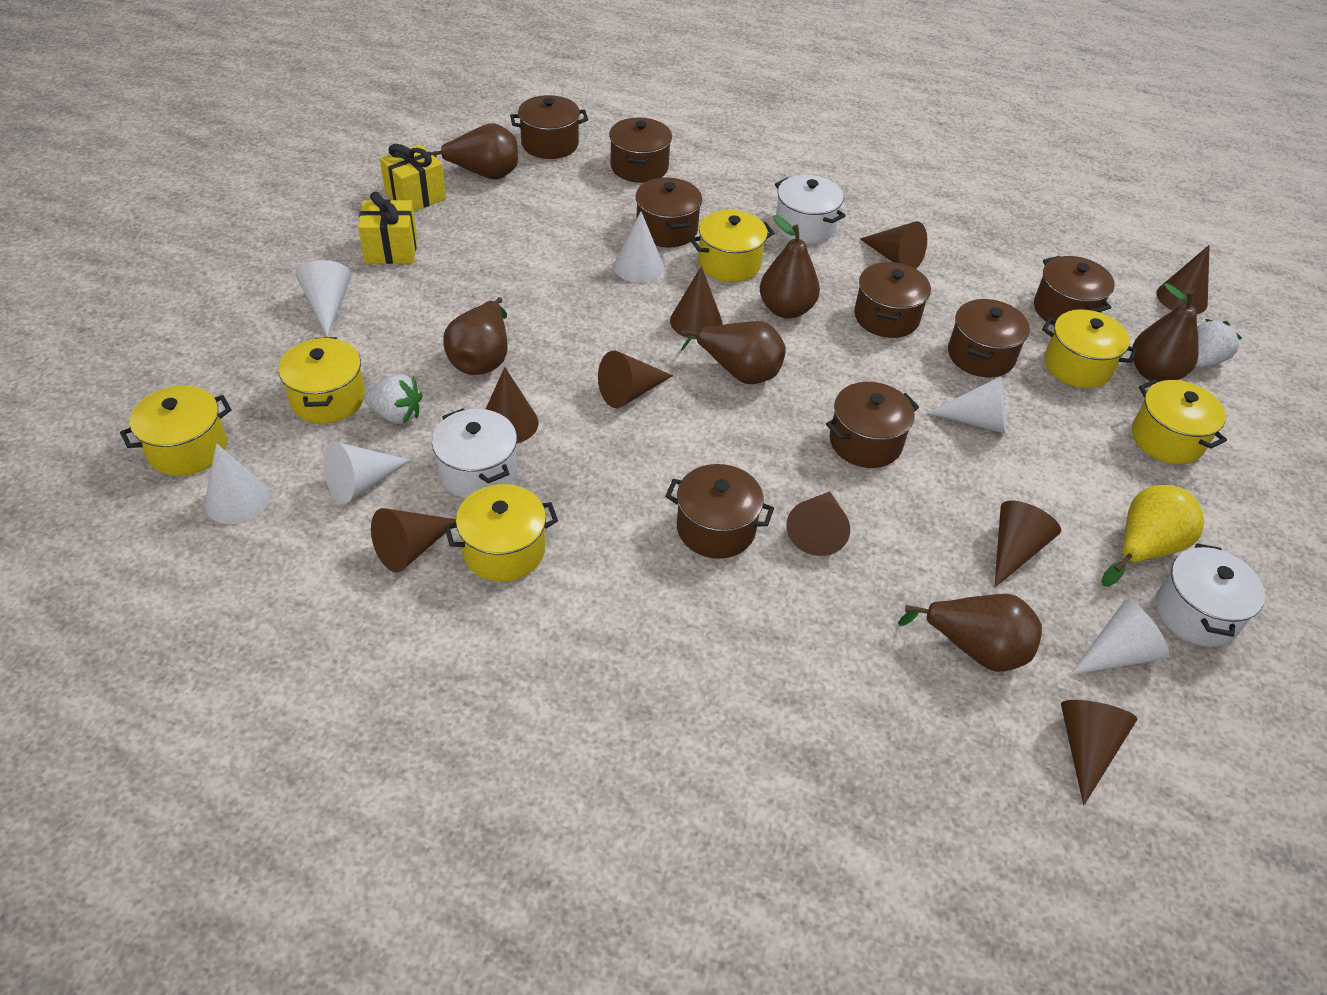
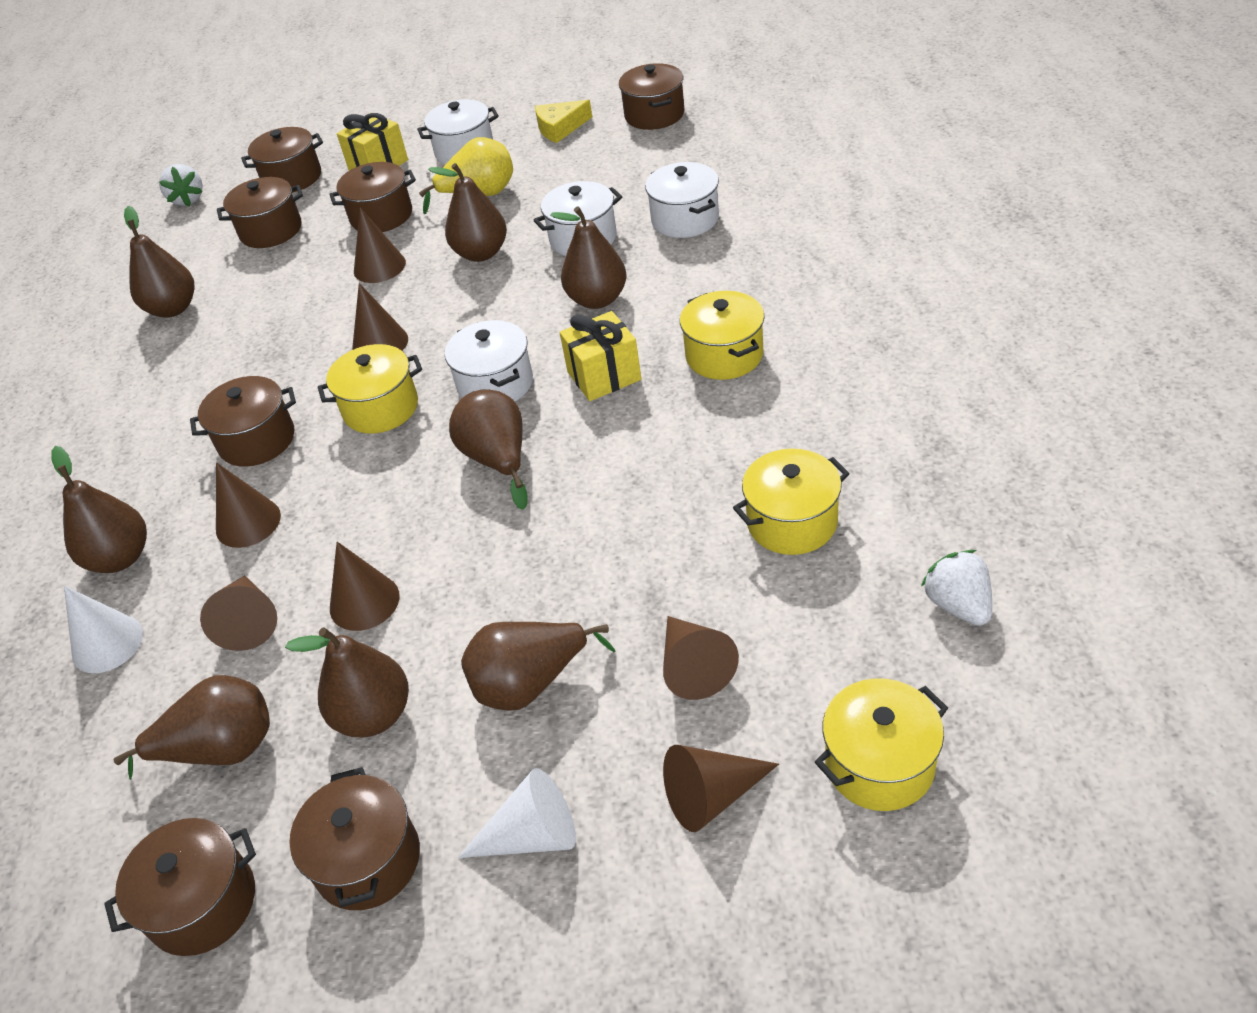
brown cone: [371,508,456,572] [486,367,539,443] [598,351,673,408] [670,266,722,339] [786,491,850,556] [860,221,927,269] [995,500,1061,587] [1061,700,1137,805] [1157,245,1210,314] = 9 -> [200,575,277,651] [216,462,281,548] [330,542,400,631] [352,283,408,351] [354,207,406,283] [663,616,739,700] [663,745,779,832] = 7
brown pear: [431,123,518,179] [444,297,508,375] [680,321,786,384] [760,215,820,318] [898,594,1042,672] [1133,283,1199,382] = 6 -> [51,446,147,573] [114,675,270,780] [124,206,195,318] [285,627,409,737] [428,163,507,262] [449,389,528,510] [461,622,615,711] [550,207,627,309] = 8
brown pot: [510,95,588,159] [609,117,672,183] [635,177,702,247] [665,464,774,559] [826,382,919,468] [854,262,931,338] [948,299,1030,377] [1034,256,1115,325] = 8 -> [104,818,256,956] [190,376,296,467] [217,177,303,248] [241,127,323,193] [289,767,420,910] [329,162,416,232] [619,63,684,130] = 7
white cone: [205,443,270,524] [296,260,352,337] [323,442,411,504] [614,212,664,283] [927,376,1006,434] [1070,600,1169,675] = 6 -> [64,586,143,673] [458,768,576,858] = 2
white pot: [432,408,517,499] [775,175,846,244] [1156,543,1265,647] = 3 -> [417,99,499,165] [445,320,533,402] [533,181,622,256] [645,162,719,238] = 4
yellow cheese: none = 0 -> [535,100,592,143] = 1
yellow pot: [120,385,232,476] [278,337,365,424] [445,484,558,582] [690,210,775,282] [1042,309,1137,388] [1132,379,1227,464] = 6 -> [318,344,422,434] [680,291,765,380] [733,449,850,555] [815,678,948,811] = 4

